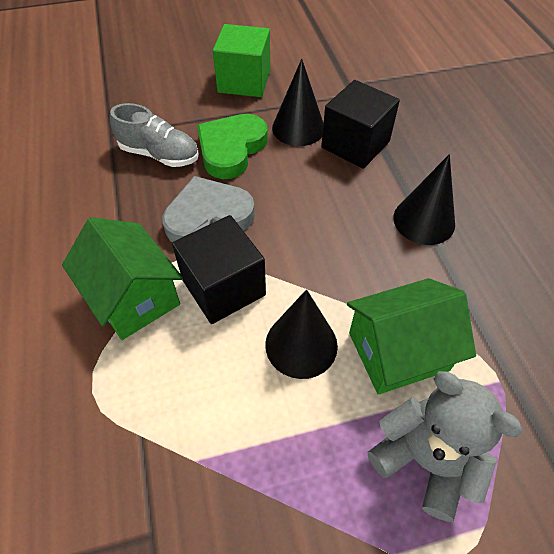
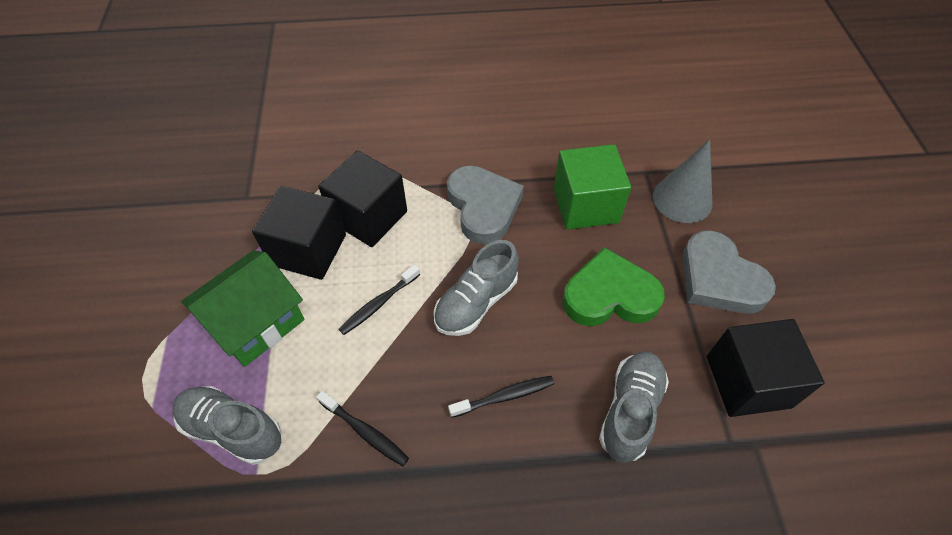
black cone: [265,289,338,379] [272,59,324,146] [393,154,455,245] = 3 -> none = 0
black cube: [172,215,266,324] [321,80,400,169] = 2 -> [252,186,346,280] [318,150,407,247] [707,319,825,417] = 3
black toothbrush: none = 0 -> [316,391,409,466] [339,264,420,335] [448,376,554,418] = 3
green house: [62,217,183,340] [347,278,476,395] = 2 -> [181,250,305,367] = 1
grey cone: none = 0 -> [653,139,712,223] = 1
grey heart: [162,176,255,242] = 1 -> [447,166,524,244] [682,230,776,314] = 2
grey shoe: [110,103,199,167] = 1 -> [172,386,282,465] [434,240,519,336] [599,351,669,463] = 3
grey teddy bear: [368,371,523,522] = 1 -> none = 0

